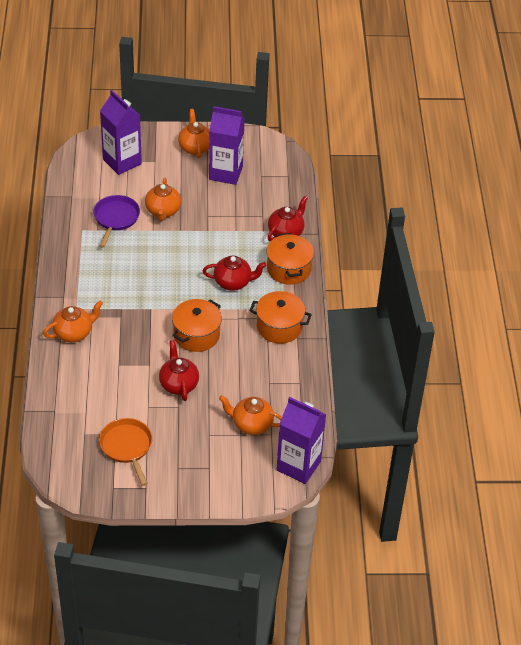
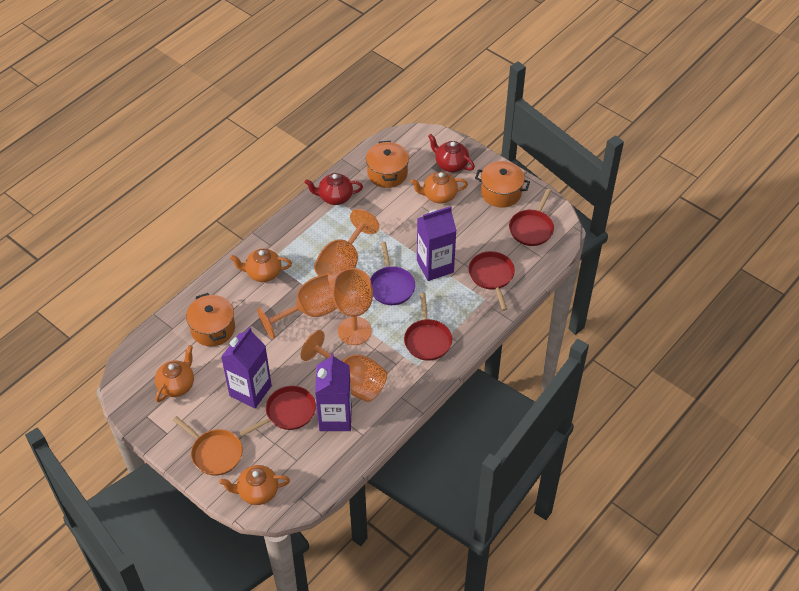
orange goblet: none = 0 -> [257,273,337,339] [300,330,387,402] [314,209,379,279] [332,268,373,345] = 4
red pan: none = 0 -> [240,386,316,437] [404,293,452,360] [469,251,515,311] [509,189,554,246] = 4
red teapot: [159,340,199,401] [203,256,267,291] [268,196,308,241] = 3 -> [304,173,363,205] [428,134,475,172] = 2

